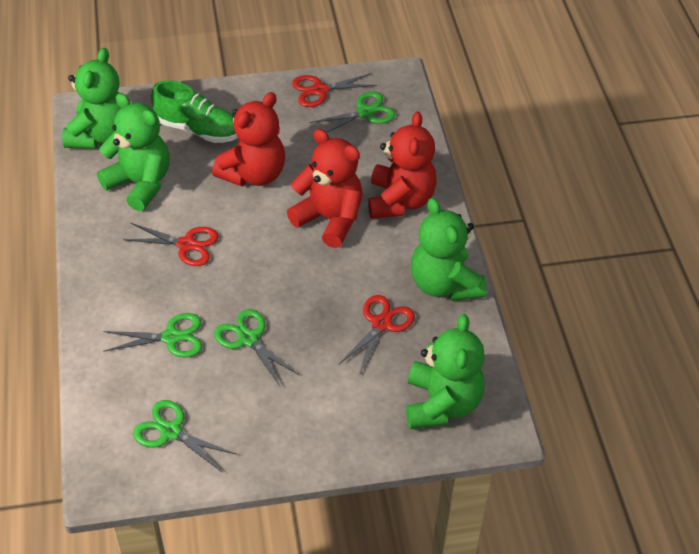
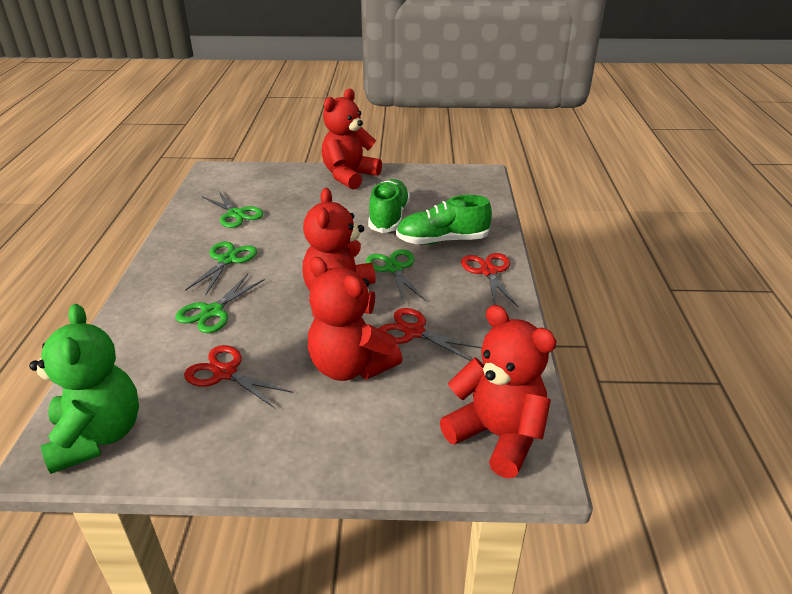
green shoe: [151,80,238,143] = 1 -> [368,179,410,233] [396,195,492,245] = 2
green teddy bear: [62,48,121,149] [97,93,170,211] [406,314,485,429] [411,198,487,301] = 4 -> [29,304,139,474] = 1
red teddy bear: [212,92,285,186] [287,129,363,248] [368,111,437,219] = 3 -> [302,188,376,314] [308,257,403,381] [322,89,382,190] [440,305,557,478] = 4

